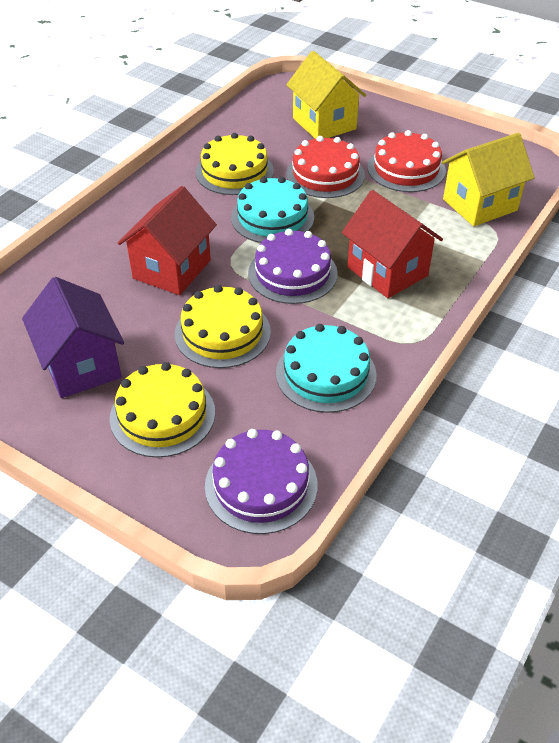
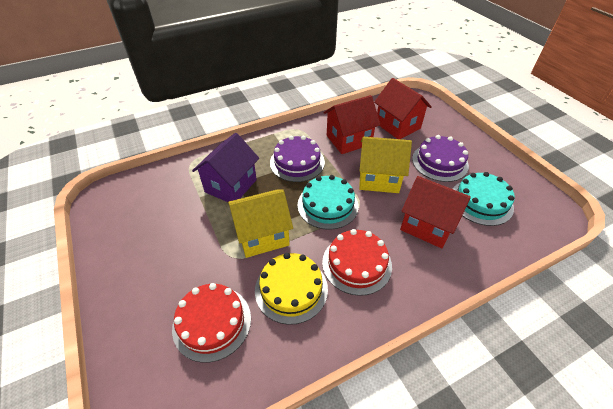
red house: [118,186,217,295] [342,190,443,298] = 2 -> [323,95,380,154] [374,78,432,139] [400,176,471,249] = 3
yellow cake: [110,362,215,458] [175,285,271,368] [196,133,274,195] = 3 -> [255,253,328,325] = 1

